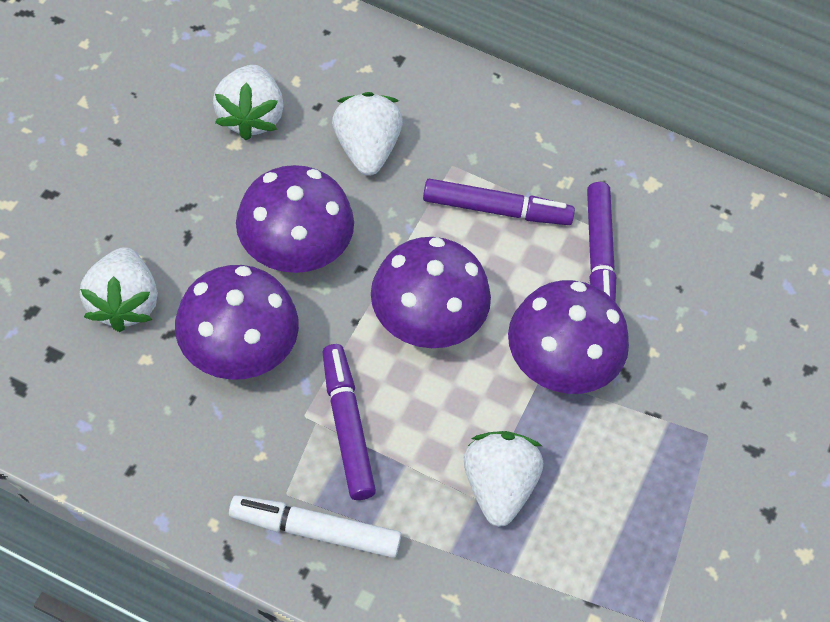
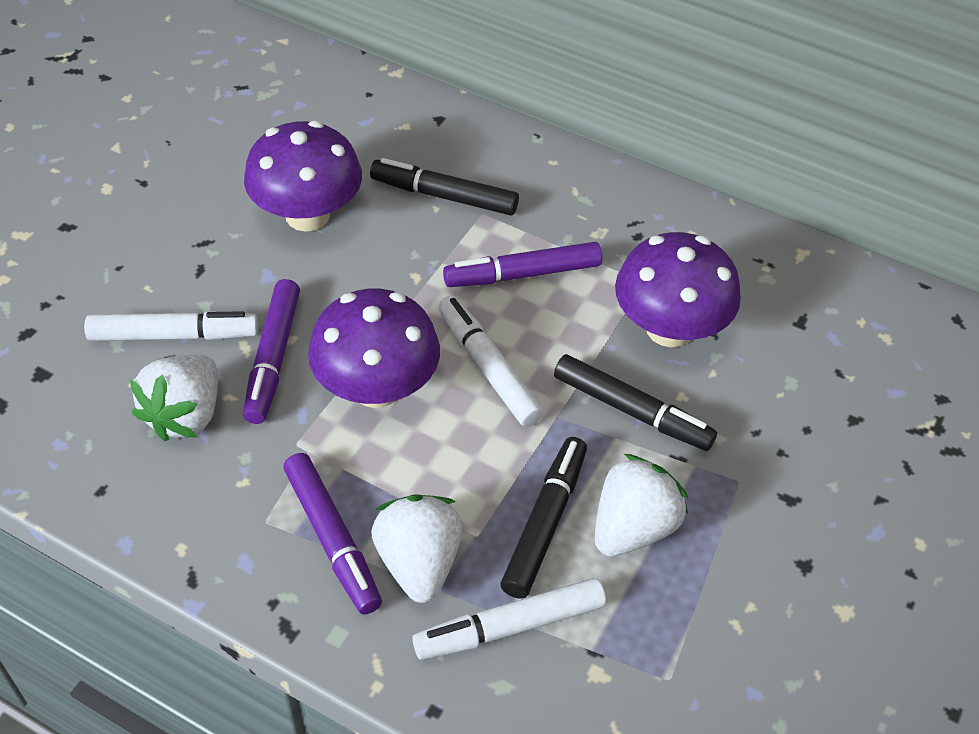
black marker: none = 0 -> [370,158,519,216] [501,437,587,599] [554,354,717,451] = 3
purple mushroom: [175,265,299,380] [236,165,354,273] [371,237,491,348] [508,280,629,394] = 4 -> [244,121,362,232] [308,289,440,408] [615,232,741,347] = 3
white marker: [229,495,401,558] = 1 -> [84,311,258,341] [412,578,606,660] [438,296,544,427] = 3
white strawberry: [80,247,158,332] [213,65,284,140] [332,92,403,176] [463,431,543,527] = 4 -> [130,355,218,441] [371,494,463,603] [595,454,688,557] = 3

